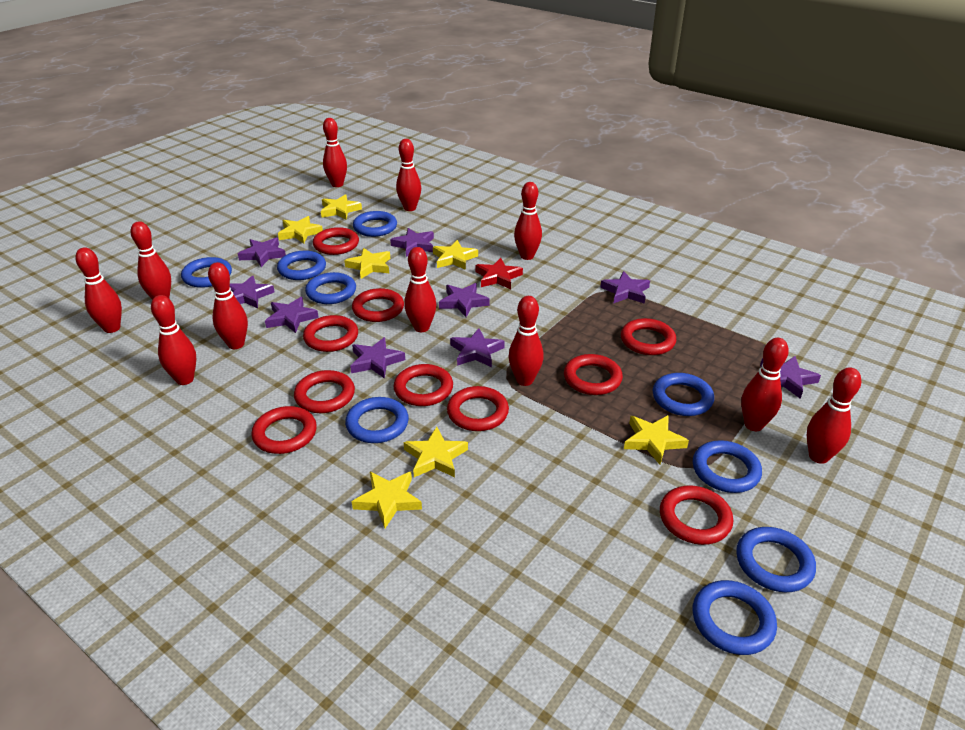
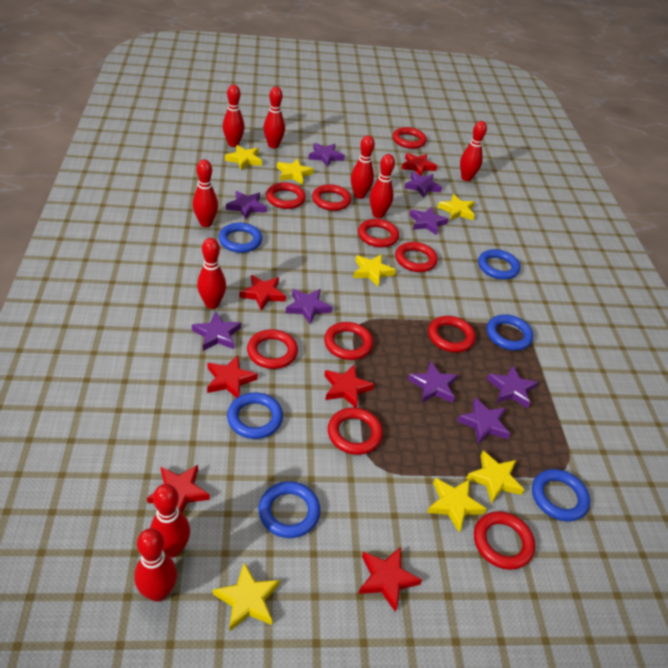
blue ring: [181,257,232,288] [277,251,326,280] [305,272,356,304] [345,397,409,443] [353,211,397,237] [653,373,714,416] [693,440,762,493] [693,580,777,655] [736,527,816,593] = 9 -> [219,223,262,253] [227,392,283,439] [259,481,321,538] [478,249,520,280] [487,314,533,351] [532,469,590,521] = 6
red bowling pin: [75,247,122,333] [131,221,171,300] [151,295,196,385] [208,262,248,349] [323,118,347,187] [396,139,421,211] [404,247,436,332] [508,296,544,386] [514,182,542,260] [741,338,789,431] [807,367,861,464] = 11 -> [134,528,177,602] [150,484,190,558] [193,159,218,227] [197,238,226,309] [223,85,245,147] [264,87,285,148] [351,135,375,199] [370,154,395,218] [460,121,487,181] = 9
red star: [475,258,523,289] = 1 -> [147,465,210,513] [207,355,258,398] [239,275,286,311] [324,365,374,408] [358,547,422,612] [401,153,437,176] = 6

